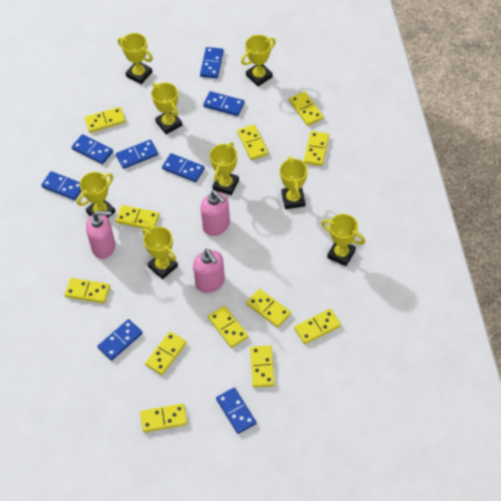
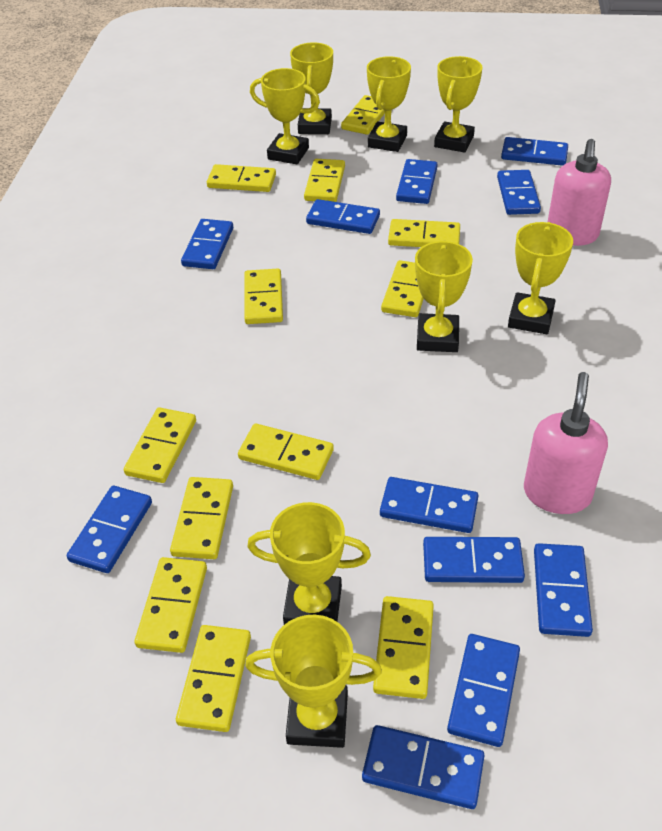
blue domino: [41,171,81,200] [72,134,113,164] [97,319,143,360] [116,140,158,169] [162,153,205,182] [200,47,224,78] [203,91,244,116] [216,388,256,434] = 8 -> [67,486,152,573] [181,219,233,269] [306,199,380,234] [362,725,485,809] [380,477,478,533] [396,159,438,204] [423,537,525,583] [447,634,520,747] [497,170,541,215] [501,137,568,166] [534,543,593,637] = 11
pink soap dispenser: [86,211,115,259] [193,249,225,293] [200,190,230,236] = 3 -> [524,372,608,514] [548,139,611,246] = 2

